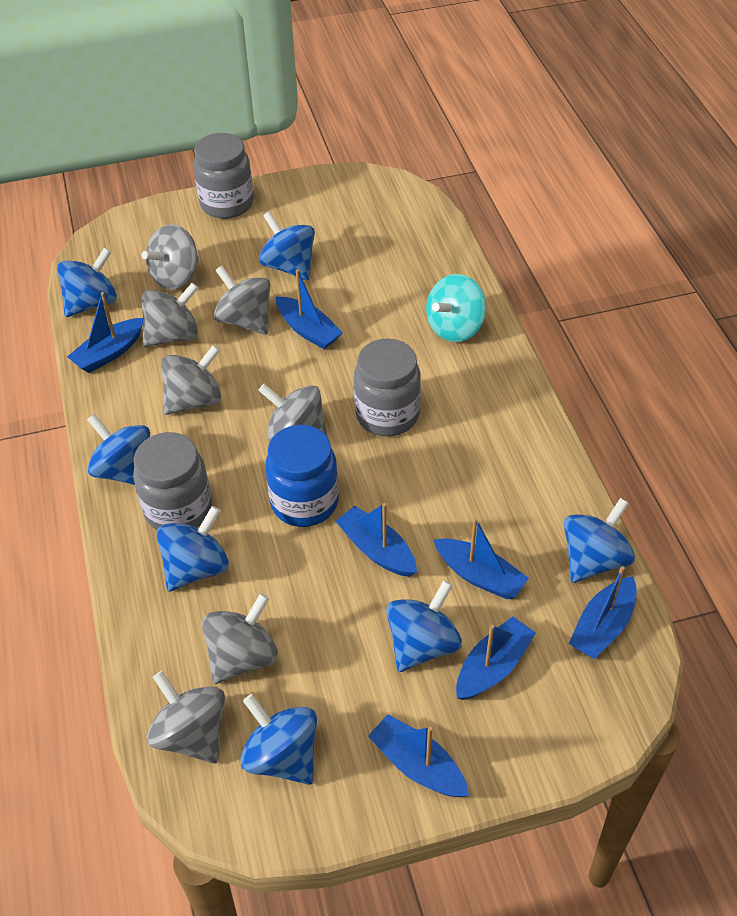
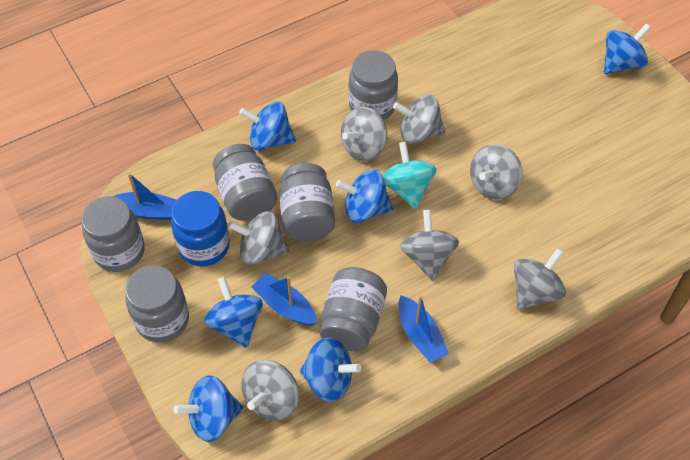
blue boat: [67,292,143,373] [276,269,343,349] [335,503,417,577] [368,714,469,797] [434,518,529,599] [456,616,536,700] [569,566,637,659] = 7 -> [113,173,177,220] [252,273,317,326] [398,295,449,363] = 3
blue spinning top: [57,248,117,317] [87,414,150,485] [157,506,229,591] [240,694,317,785] [259,211,315,280] [386,580,462,672] [564,498,635,583] = 7 -> [174,376,243,442] [204,277,263,348] [239,102,296,151] [300,337,361,402] [336,170,393,223] [604,24,651,74] = 6
grey jar: [133,432,212,530] [193,133,254,219] [354,339,421,436] = 3 -> [81,196,145,272] [125,265,189,342] [213,144,277,221] [279,163,335,242] [320,267,387,352] [349,50,398,120] = 6

